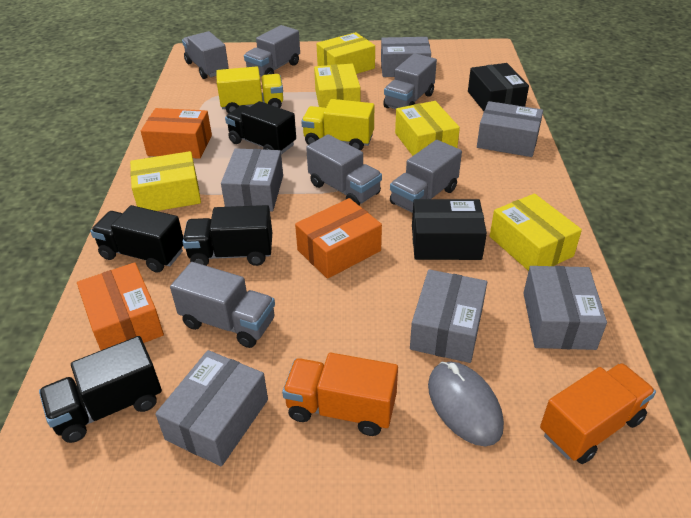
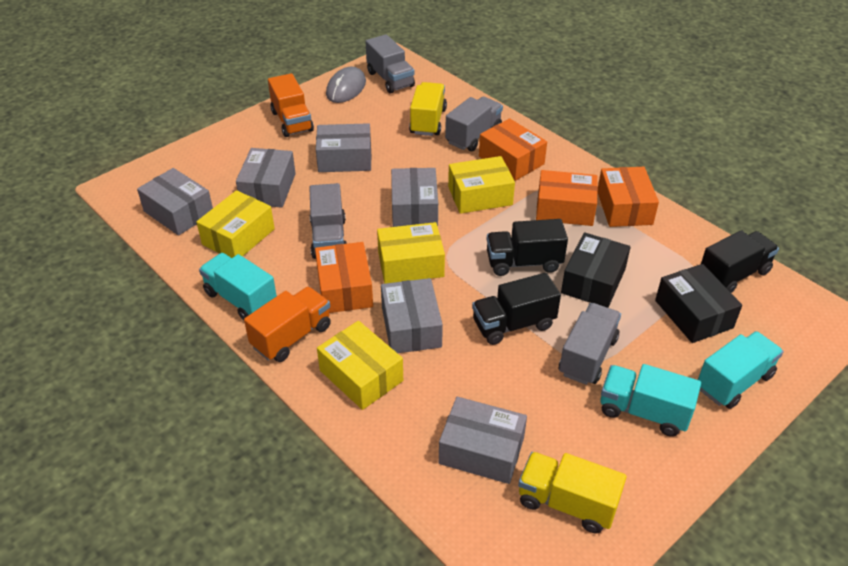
black truck: [39,336,162,443] [90,205,183,273] [183,205,272,266] [225,101,296,154] = 4 -> [472,273,561,345] [487,219,568,276] [701,230,779,293] = 3
grey truck: [170,262,275,348] [182,31,229,79] [244,25,300,77] [306,134,382,205] [383,53,437,109] [390,140,462,213] = 6 -> [309,183,347,259] [365,34,415,93] [445,97,503,151] [559,303,621,385] = 4
orange box: [77,262,164,350] [141,108,212,159] [295,198,382,279] = 3 -> [315,242,373,313] [479,118,547,181] [536,170,598,226] [598,167,659,227] = 4
turquoise truck: none = 0 -> [199,253,277,320] [600,364,701,437] [698,331,783,409] = 3
yellow box: [130,151,201,211] [314,64,360,108] [316,32,375,74] [395,101,460,156] [490,194,582,271] = 5 -> [196,190,275,258] [317,321,403,410] [377,222,445,284] [448,156,515,214] = 4

